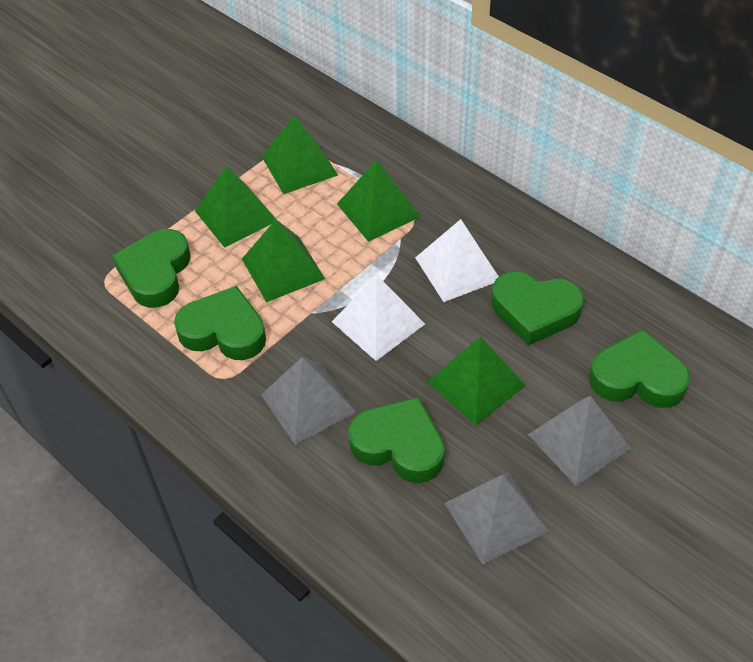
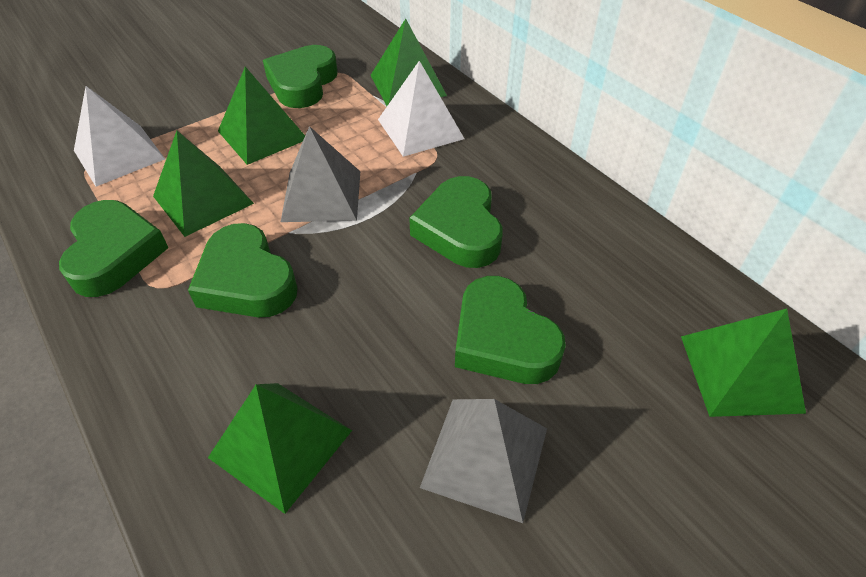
grey pyramid: [261,357,356,445] [444,472,549,565] [528,396,631,486] = 3 -> [281,126,360,222] [420,399,547,523] = 2

